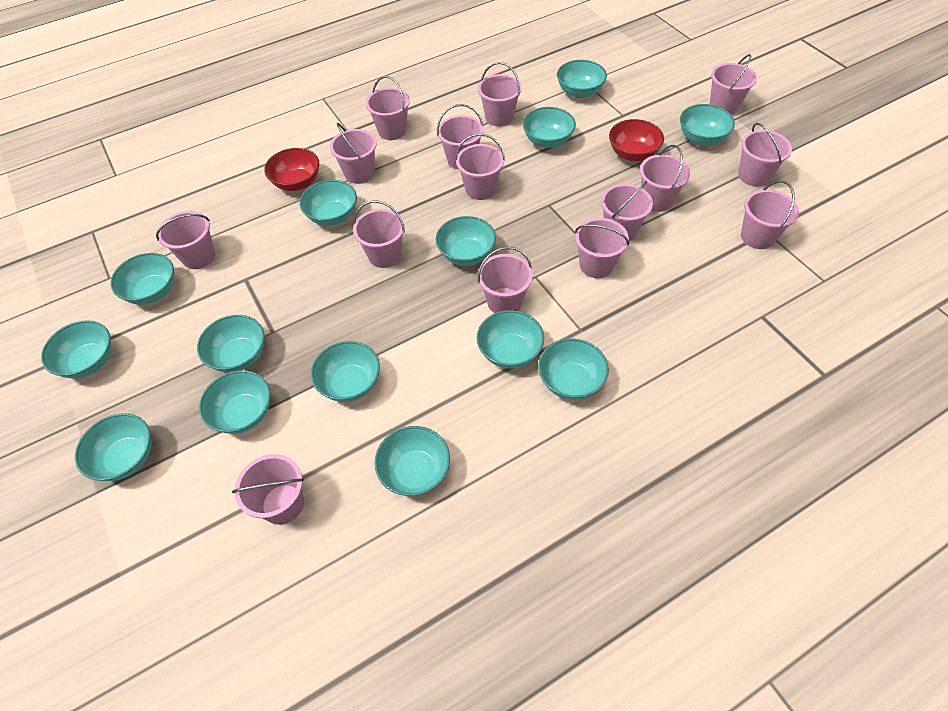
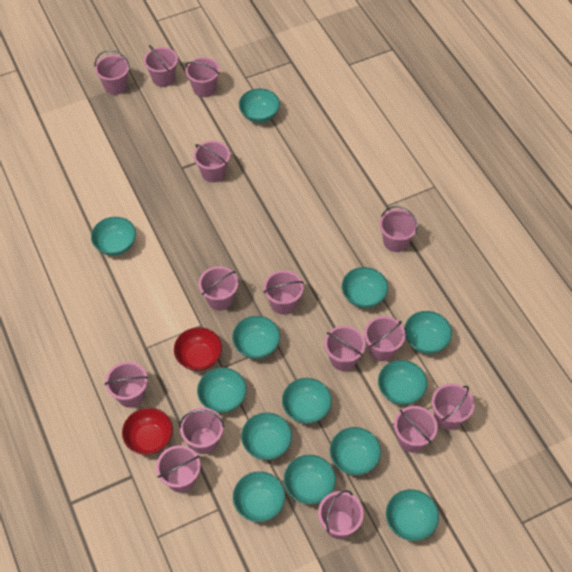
turquoise bowl: [41,320,112,378] [75,413,151,481] [110,253,174,305] [197,315,264,373] [199,370,271,434] [300,180,357,226] [311,341,380,402] [374,426,450,496] [436,216,496,266] [477,310,544,369] [523,107,576,148] [538,339,609,400] [557,60,607,98] [680,104,735,146] = 14 -> [91,217,136,256] [197,368,247,413] [232,316,280,359] [233,471,285,522] [239,88,280,123] [241,412,292,460] [282,378,332,424] [284,455,336,504] [330,427,381,475] [342,267,388,308] [378,360,427,405] [386,489,439,541] [404,311,452,354] = 13

